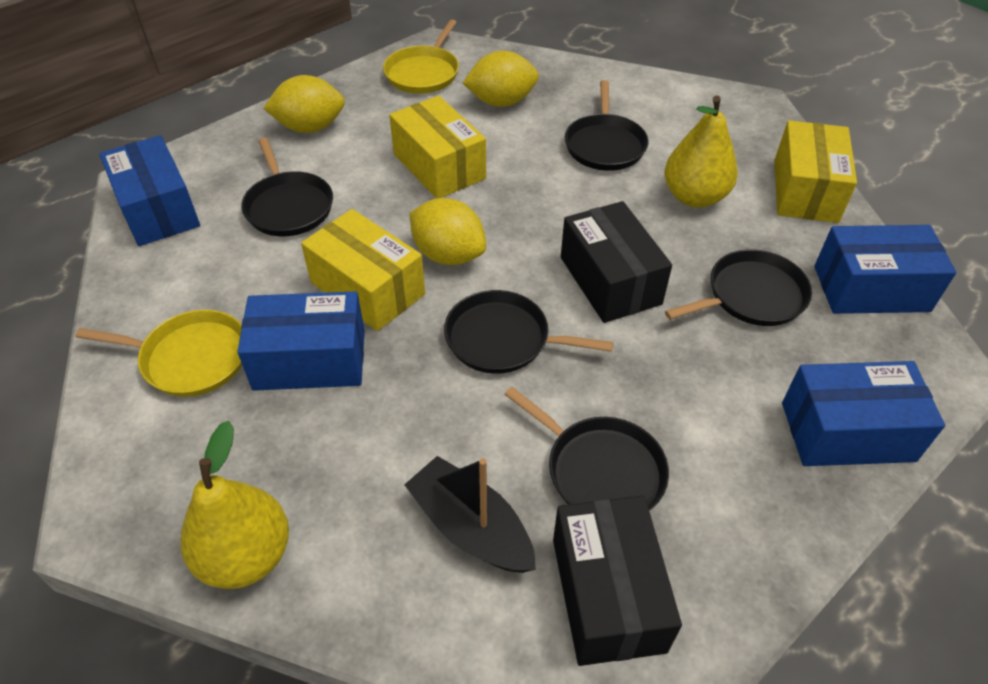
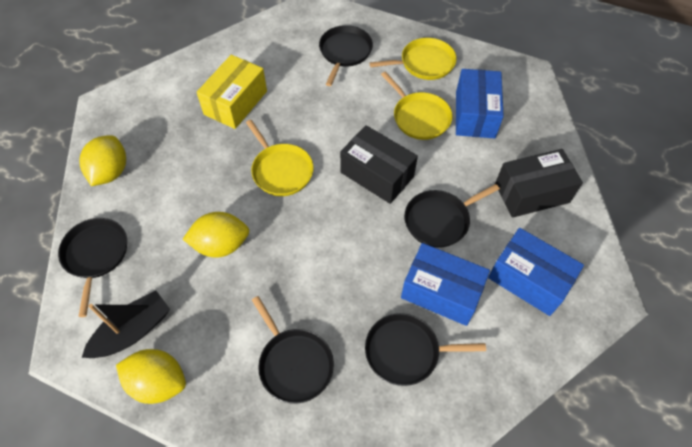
blue box: [99,135,200,246] [237,291,365,391] [782,361,945,466] [814,225,956,314] = 4 -> [401,243,490,326] [456,69,504,138] [488,228,584,316] = 3
yellow box: [301,209,425,331] [389,96,486,199] [774,120,857,223] = 3 -> [197,55,267,129] = 1
yellow pan: [75,310,242,397] [383,19,459,94] = 2 -> [246,120,314,196] [370,38,457,80] [381,71,453,140] = 3
yellow pear: [180,421,289,589] [664,95,738,208] = 2 -> none = 0

